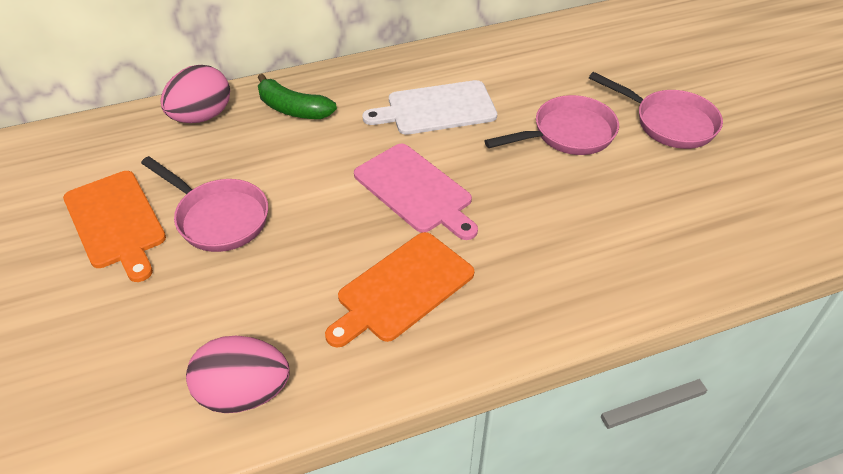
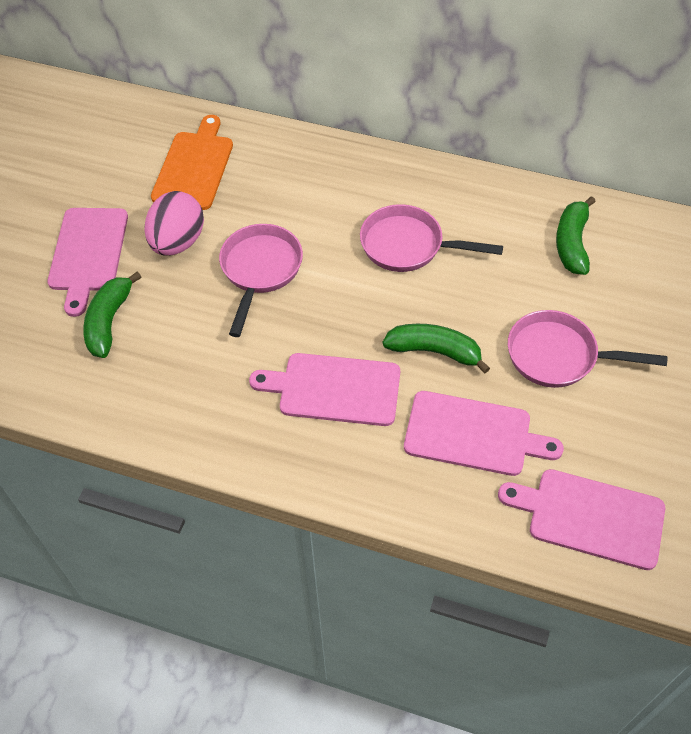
green banana: [258,74,337,119] = 1 -> [83,272,141,358] [383,324,490,373] [556,196,596,275] = 3
orange cutting board: [63,171,166,282] [325,232,474,348] = 2 -> [151,115,233,210] = 1
pink cutting board: [354,144,478,240] = 1 -> [47,208,128,317] [249,353,400,426] [404,391,564,476] [498,469,665,570] = 4
pink egg: [161,65,230,123] [186,336,290,413] = 2 -> [144,191,204,256] = 1
white cutting board: [362,80,497,135] = 1 -> none = 0

